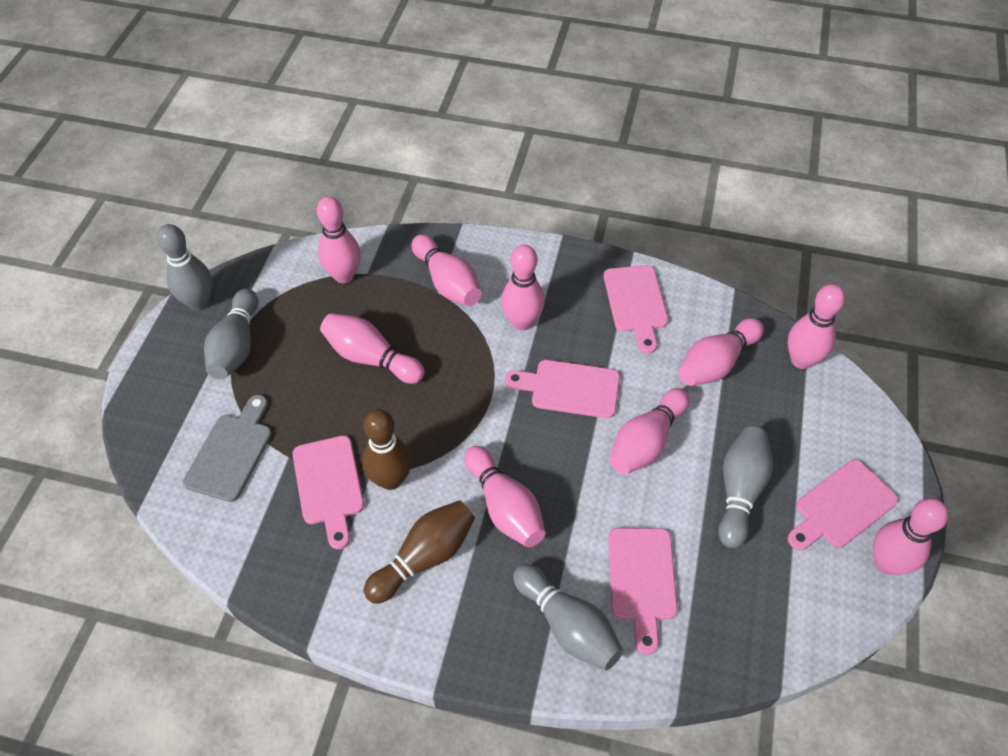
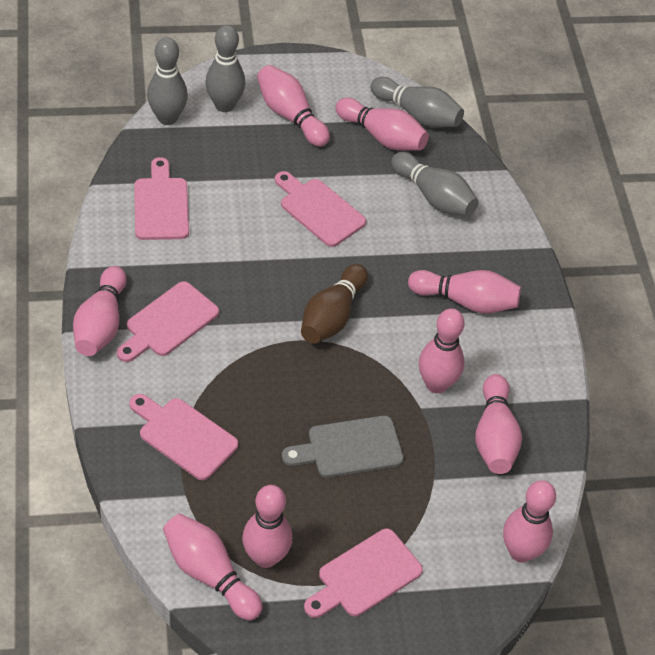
brown bowling pin: [362,409,411,490] [364,500,475,604] = 2 -> [301,264,368,344] = 1

